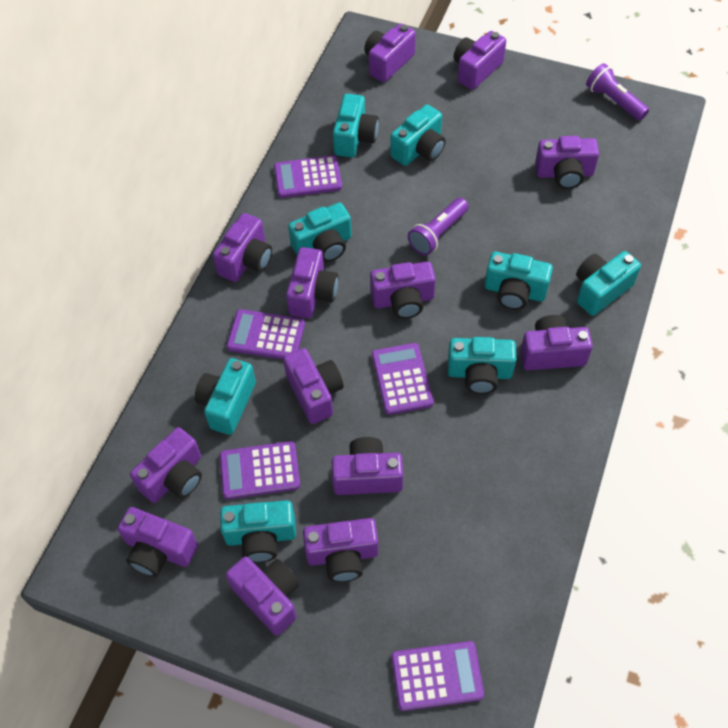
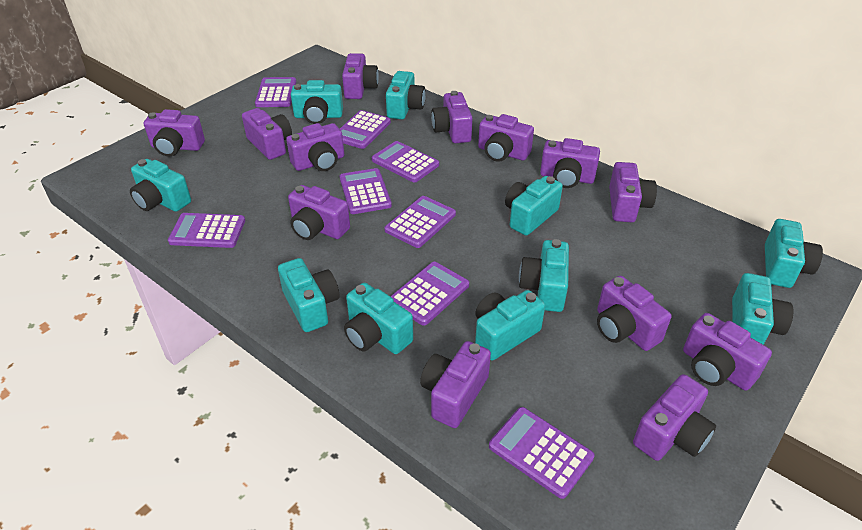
purple calculator: [220,441,300,499] [226,309,305,359] [274,155,342,198] [372,343,434,415] [391,641,484,711] = 5 -> [168,213,245,248] [255,77,296,107] [340,110,391,149] [340,168,392,214] [372,141,439,183] [385,196,456,248] [390,262,469,326] [489,407,594,499] = 8
purple flashlight: [408,198,469,255] [586,63,649,121] = 2 -> none = 0
turquoise camera: [195,358,256,435] [220,500,296,563] [288,203,352,262] [333,94,379,158] [390,104,446,166] [448,337,516,394] [485,252,553,310] [576,251,641,316] = 8 -> [130,159,191,212] [278,258,340,332] [291,80,343,124] [344,283,413,354] [386,71,426,119] [475,290,545,361] [505,176,563,236] [519,239,569,312] [732,273,793,345] [765,219,823,288] = 10

